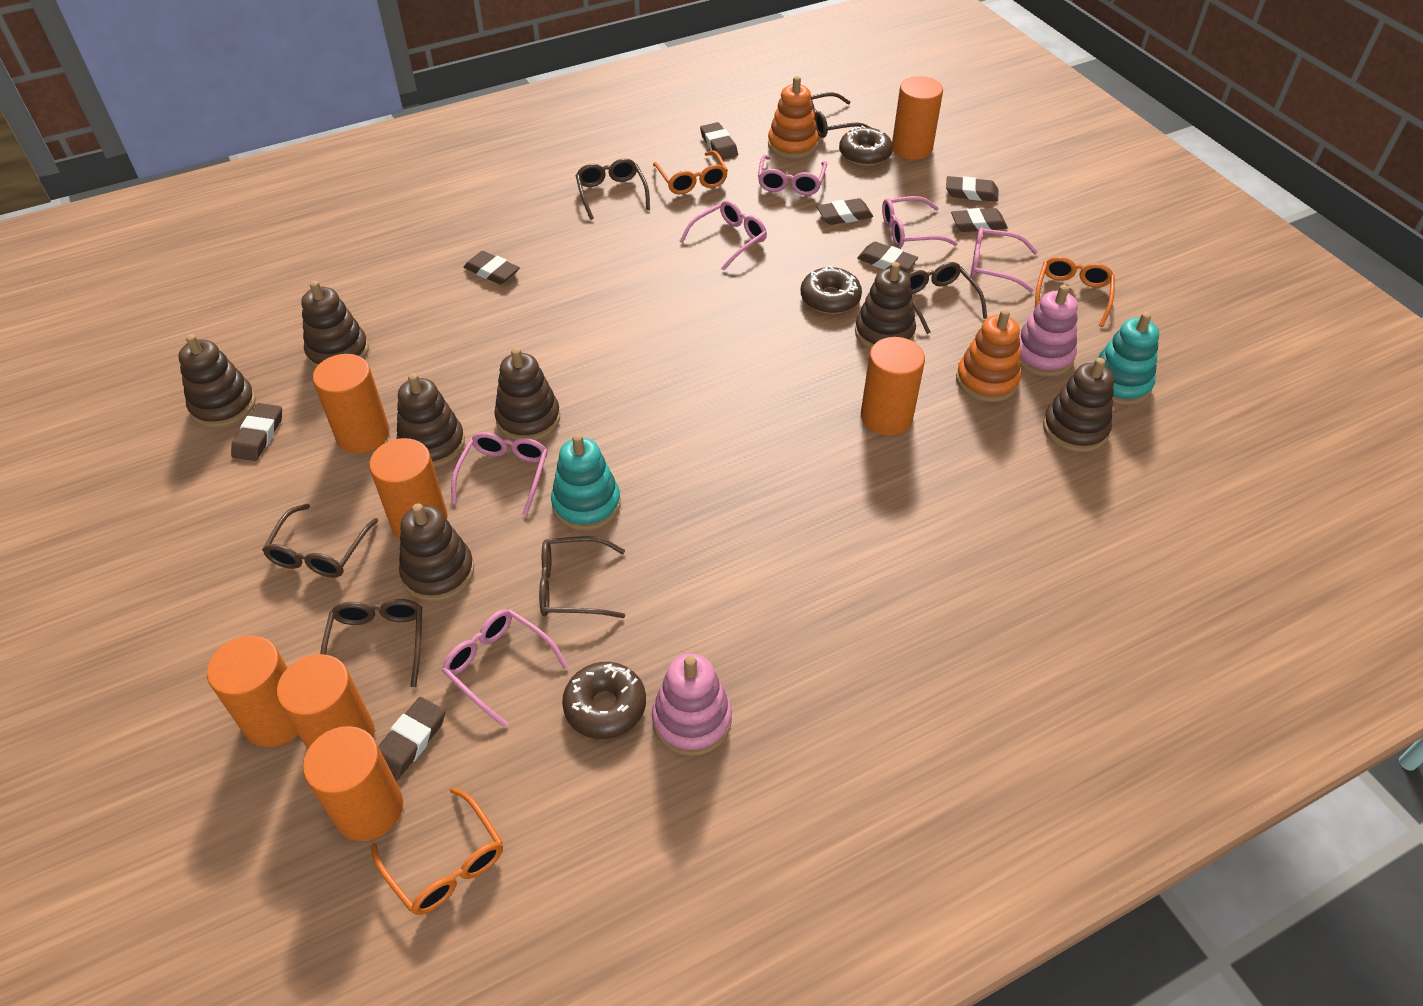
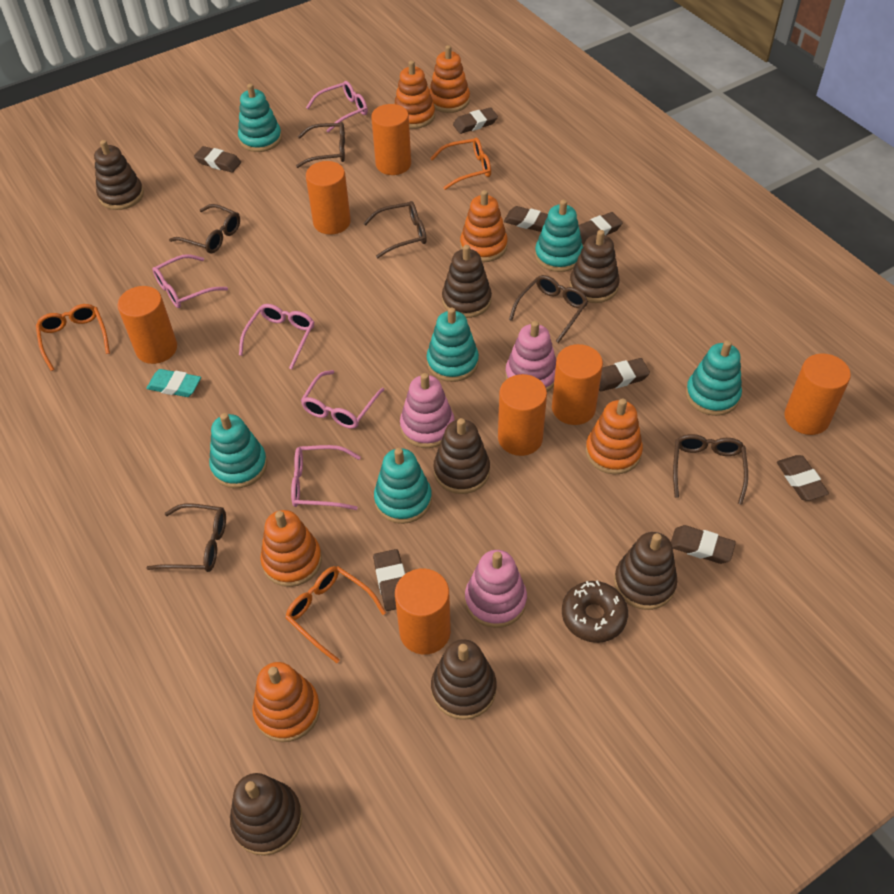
brown donut: [562,662,646,739] [801,266,862,314] [839,125,893,166] = 3 -> [562,580,628,643] = 1
orange stacking toy: [768,76,818,159] [956,309,1021,402] = 2 -> [252,662,320,742] [260,510,322,587] [395,61,435,129] [430,45,470,113] [460,190,508,262] [585,399,643,474] = 6
pink glasses: [442,609,569,727] [451,432,548,516] [679,201,767,271] [758,155,827,195] [882,196,958,248] [970,227,1038,292] = 6 -> [152,254,228,308] [239,304,314,369] [291,445,361,510] [301,370,384,429] [306,81,368,133] = 5
pink stacking toy: [652,654,732,756] [1019,285,1078,377] = 2 -> [400,373,455,448] [465,550,527,628] [505,321,556,392] = 3
turquoise eraser: none = 0 -> [146,369,201,397] = 1
turquoise stacking toy: [551,434,621,531] [1093,312,1159,405] = 2 -> [209,413,267,488] [238,84,282,152] [374,448,432,524] [427,307,479,382] [535,200,583,272] [686,340,742,416] = 6

